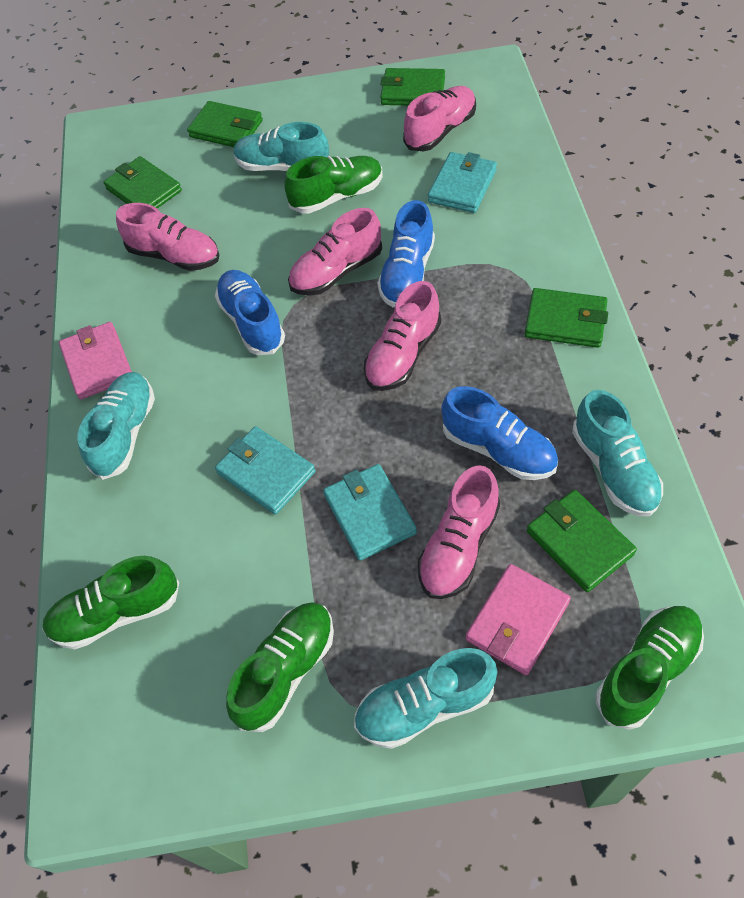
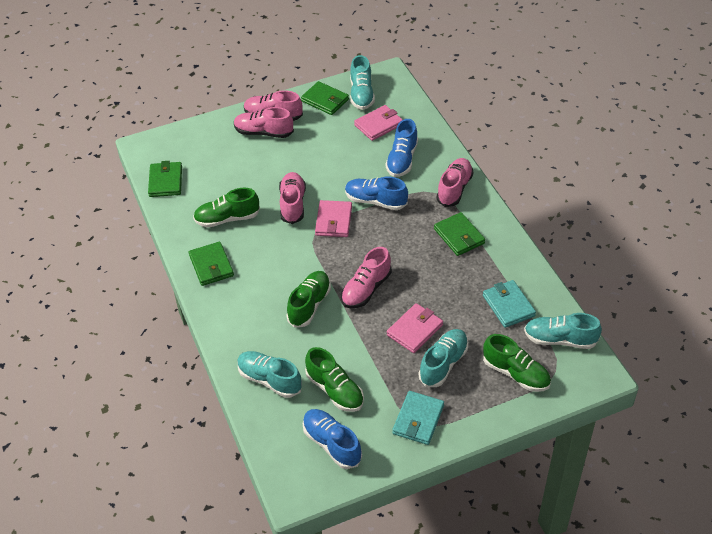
green wallet: [103,156,182,208] [187,101,263,147] [380,68,445,106] [525,288,608,348] [527,490,637,592] = 5 -> [148,161,182,197] [189,242,234,286] [301,81,349,115] [434,212,485,256] = 4
pink wallet: [59,322,132,399] [466,564,571,675] = 2 -> [315,200,352,237] [354,105,403,141] [387,303,443,353] = 3
turquoise wallet: [215,426,315,515] [323,464,417,561] [428,152,497,213] = 3 -> [392,391,444,445] [483,280,536,328] = 2

